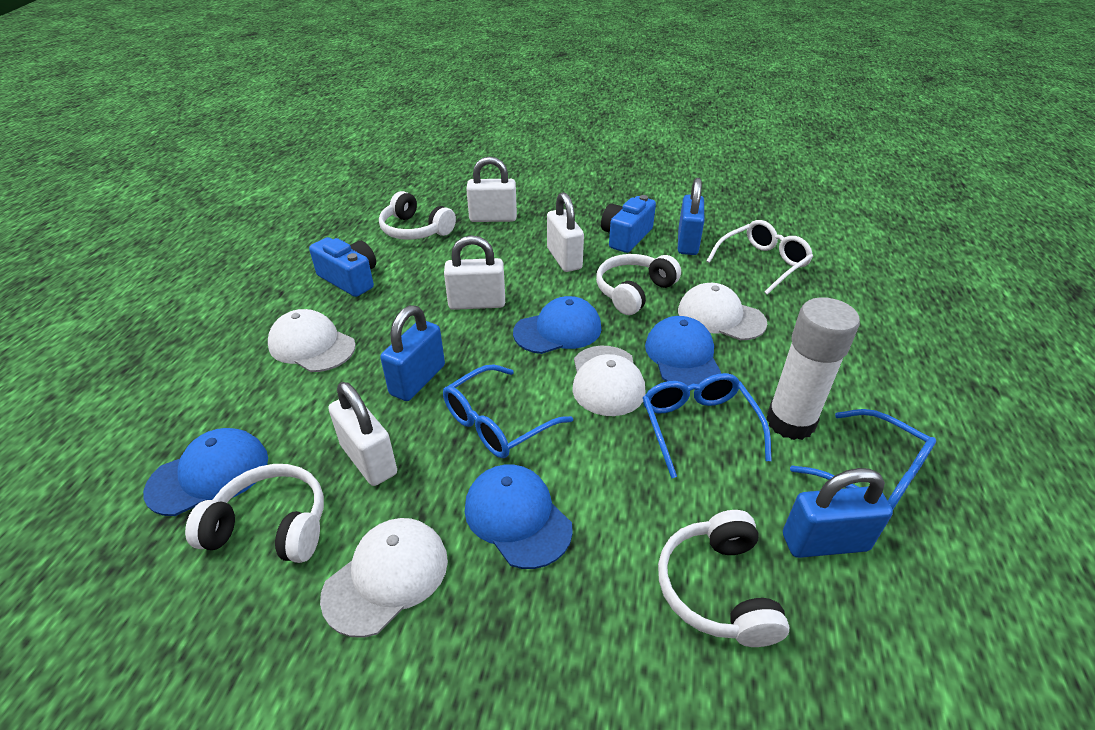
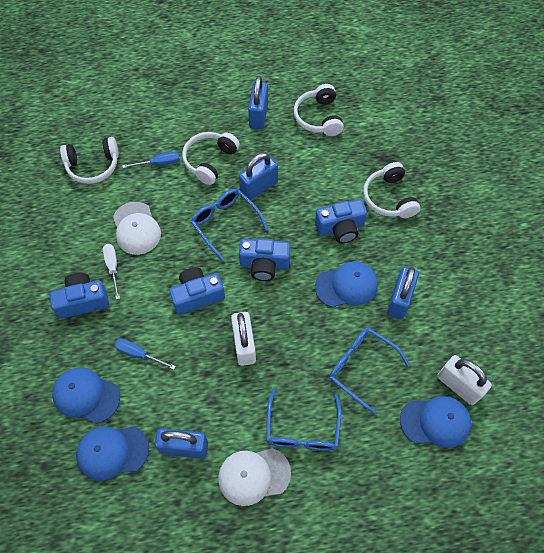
blue camera: [309,237,376,297] [601,195,656,253] = 2 -> [50,273,109,319] [169,267,225,315] [239,239,290,281] [315,199,367,243] = 4
blue padlock: [380,305,445,401] [678,178,704,255] [783,468,893,558] = 3 -> [155,428,208,459] [239,152,278,200] [248,76,268,129] [387,266,419,319] = 4
blue screwdriver: none = 0 -> [114,339,176,369] [122,151,179,168] = 2
white cap: [268,309,356,372] [320,518,448,638] [572,346,646,416] [678,283,767,340] = 4 -> [113,202,161,255] [218,448,291,506] = 2
white glasses: [707,220,813,295] = 1 -> none = 0
white glue stick: [766,297,860,440] = 1 -> none = 0
white padlock: [329,382,397,486] [444,235,505,310] [466,156,517,222] [547,192,584,272] = 4 -> [231,312,256,366] [437,355,492,405] = 2
white screwdriver: none = 0 -> [103,244,120,300] = 1

